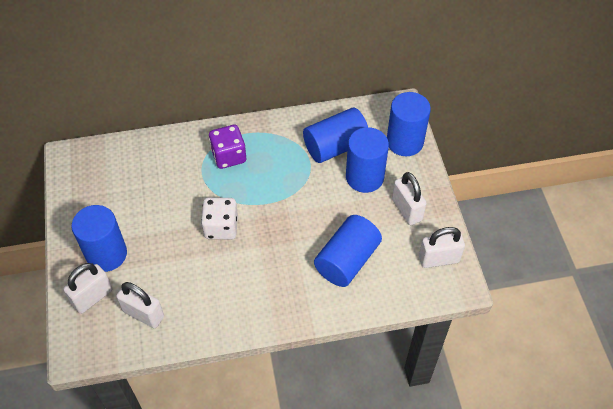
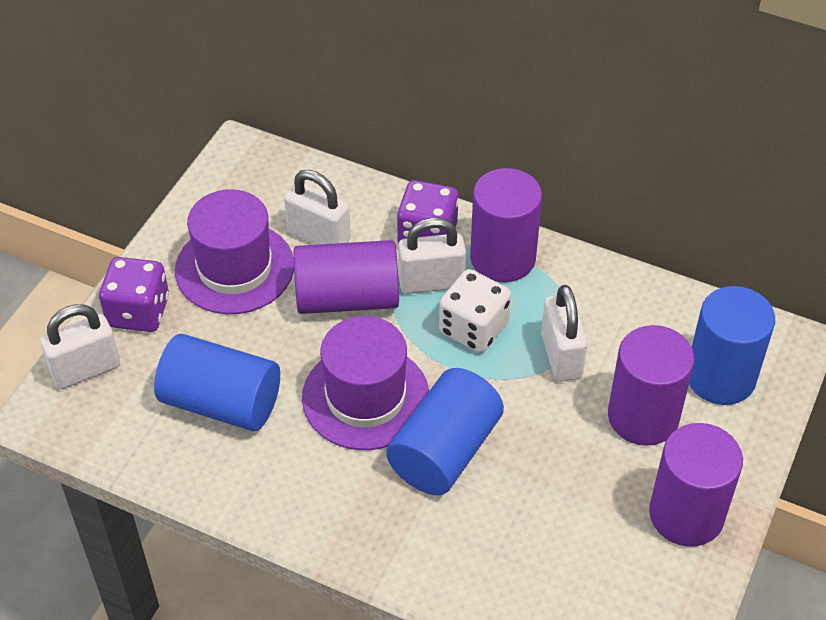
blue cylinder: [71,205,127,272] [303,107,368,163] [314,215,382,287] [346,127,389,193] [387,92,431,156] = 5 -> [154,334,280,431] [386,368,504,495] [689,286,775,405] = 3
purple cylinder: none = 0 -> [294,240,399,314] [470,168,542,282] [608,325,694,446] [649,423,743,547] = 4
purple dice: [209,125,246,169] = 1 -> [99,257,169,332] [397,180,459,244] = 2
purple hat: none = 0 -> [175,189,294,314] [302,316,429,450] = 2

